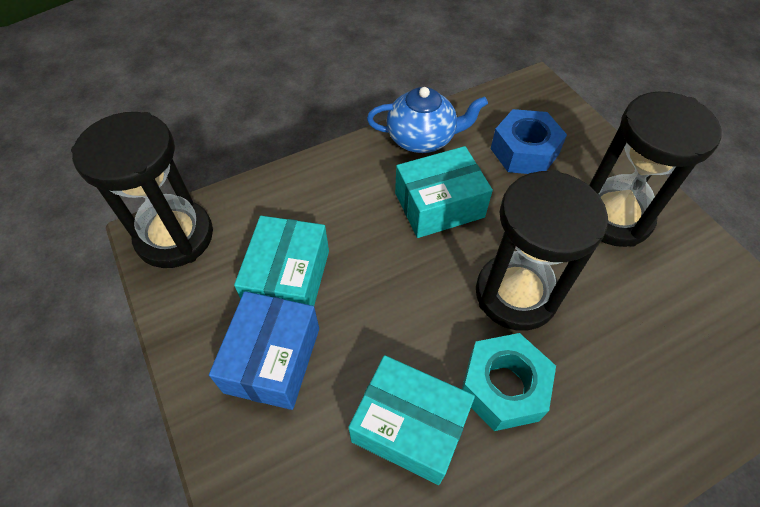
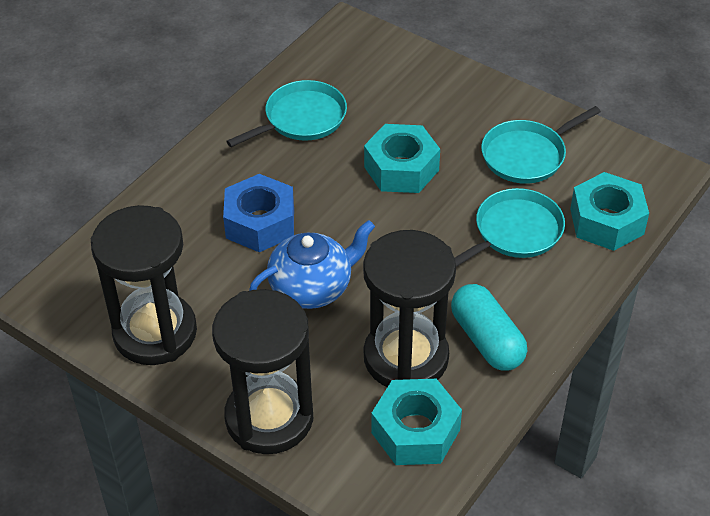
blue box: [209,291,319,410] = 1 -> none = 0
turquoise box: [234,216,329,306] [348,355,475,485] [395,146,493,238] = 3 -> none = 0
turquoise capsule: none = 0 -> [451,284,527,371] = 1
turquoise nut: [462,333,556,431] = 1 -> [364,124,440,193] [371,379,462,465] [570,172,649,251] = 3
turquoise pan: none = 0 -> [226,80,347,147] [455,188,565,267] [481,106,601,184] = 3

